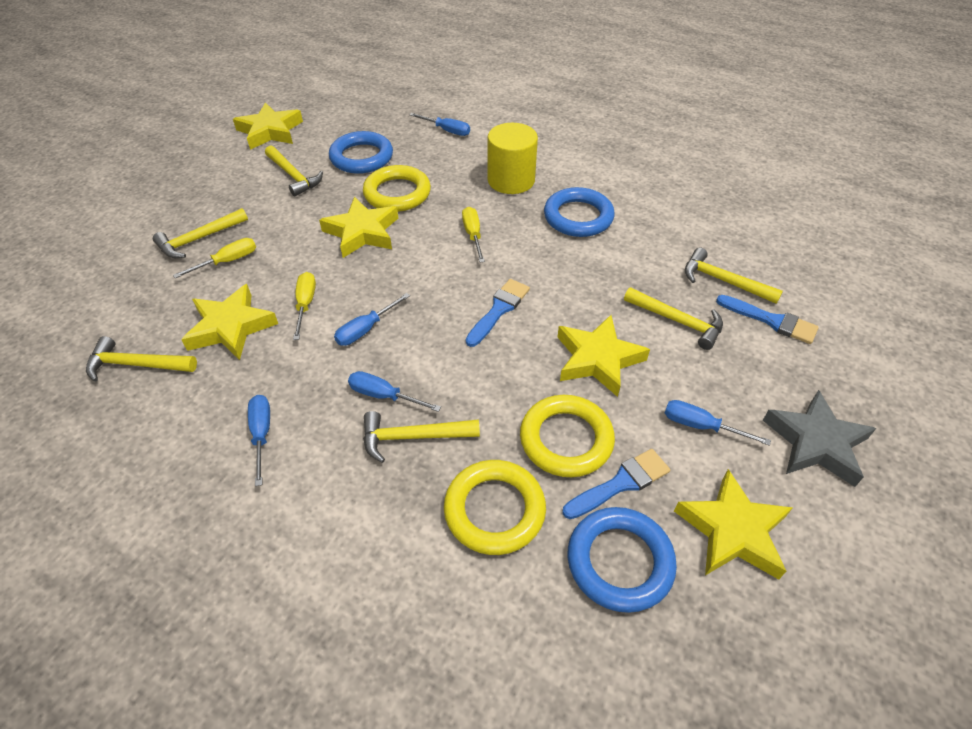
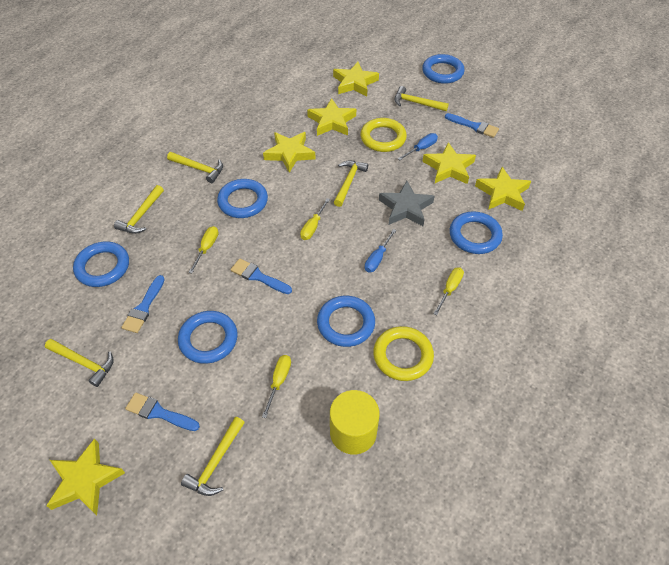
blue brush: [466,279,530,347] [562,449,670,519] [716,295,819,344] = 3 -> [121,275,165,333] [125,393,200,431] [230,258,292,294] [445,113,499,138] = 4
blue ring: [329,131,393,174] [544,187,615,237] [568,507,677,613] = 3 -> [73,242,129,287] [178,311,238,364] [217,179,268,218] [317,296,375,347] [422,54,465,84] [450,211,503,254] = 6
blue screwdriver: [248,395,270,486] [334,293,410,346] [348,371,441,412] [410,113,470,136] [665,400,771,446] = 5 -> [365,229,397,272] [398,133,438,160] = 2
yellow ring: [363,165,431,212] [444,460,546,555] [520,395,615,477] = 3 -> [360,118,407,152] [373,326,434,381] = 2
yellow screwdriver: [173,238,256,278] [293,272,316,340] [462,207,485,262] = 3 -> [189,226,218,273] [262,355,291,418] [300,198,330,240] [433,267,464,315] = 4
yellow star: [181,284,278,360] [233,102,303,150] [319,197,398,258] [557,315,650,397] [674,469,793,580] = 5 -> [46,438,125,515] [263,132,315,173] [307,98,356,136] [333,62,379,97] [422,142,476,184] [475,167,531,211] = 6

